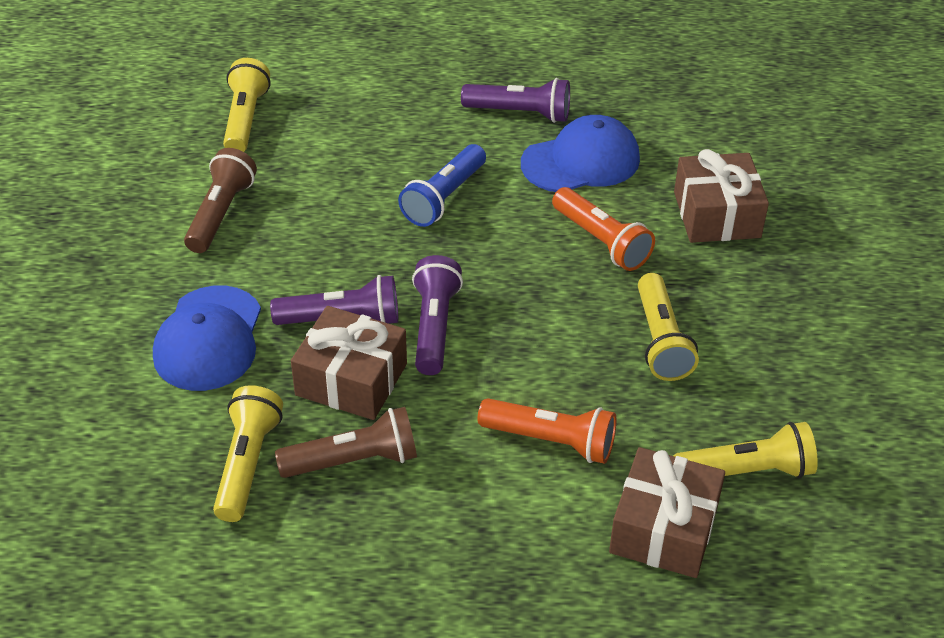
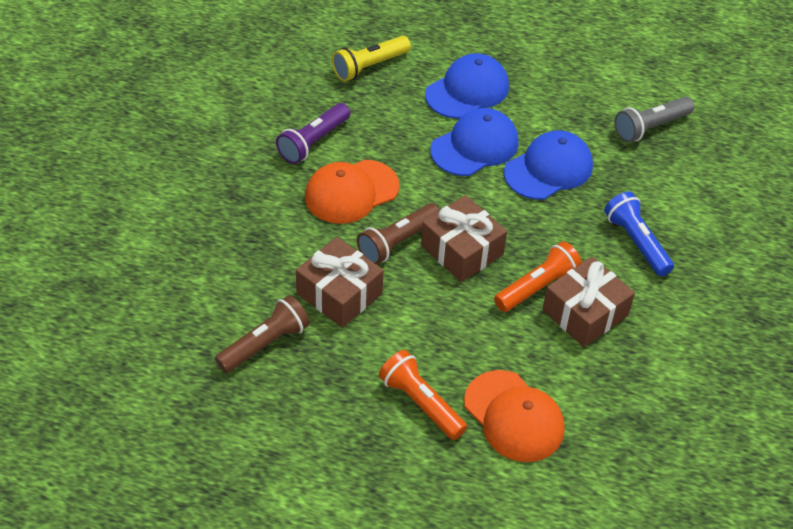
blue cap: [153,286,261,391] [521,115,640,192] = 2 -> [425,53,509,119] [431,108,519,176] [504,130,593,200] = 3
grey flashlight: none = 0 -> [615,97,694,142] = 1
orange cap: none = 0 -> [305,160,400,224] [464,370,564,462] = 2
purple flashlight: [270,275,398,325] [412,255,463,375] [461,78,570,123] = 3 -> [276,103,350,164] = 1
yellow flashlight: [213,385,283,522] [223,58,270,152] [638,273,699,381] [673,422,818,478] = 4 -> [332,36,411,82] = 1

